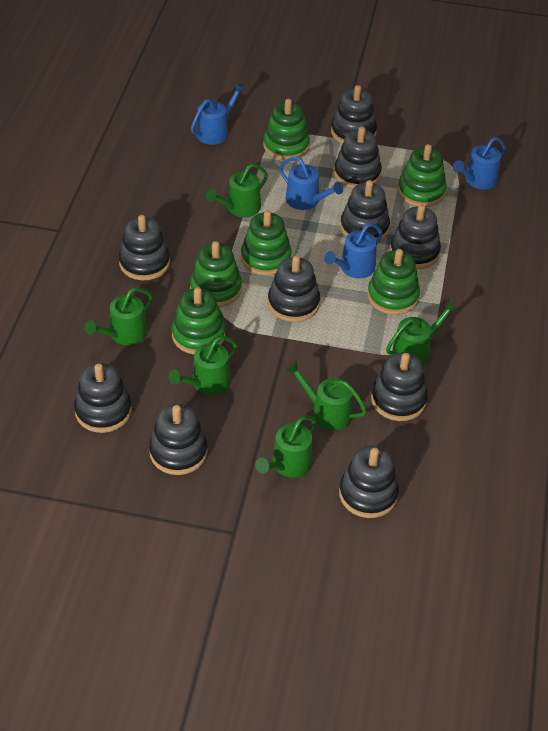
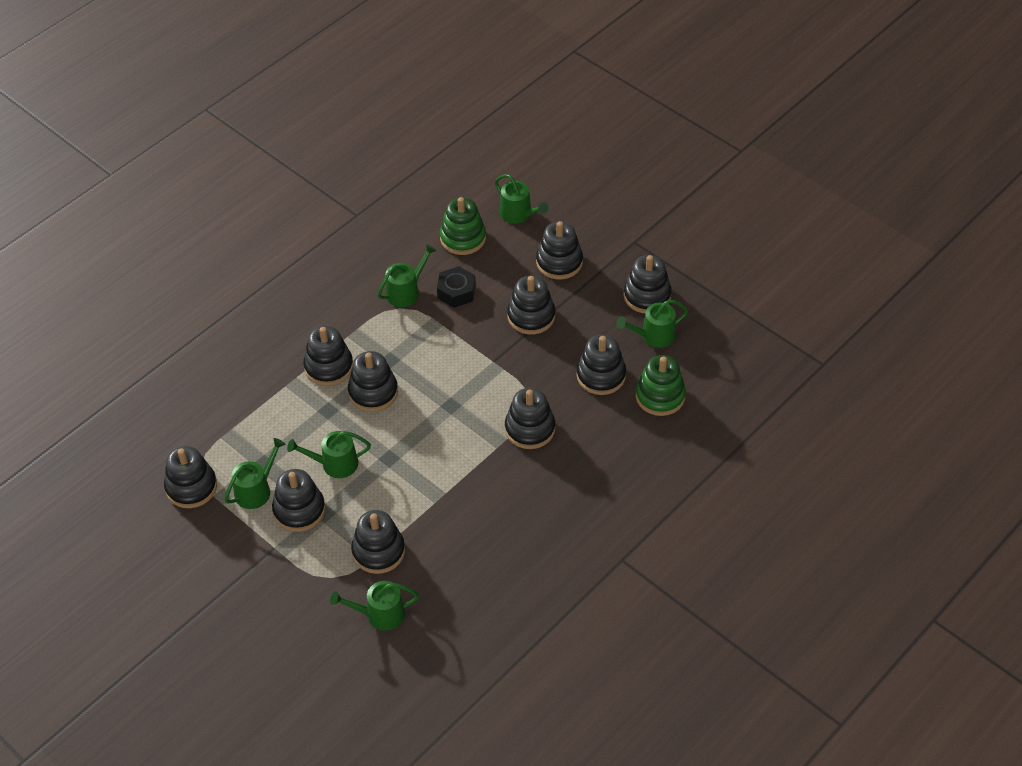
black nut: none = 0 -> [437,266,476,308] = 1
blue watering can: [191,84,245,145] [279,156,343,210] [324,223,383,278] [453,137,506,189] = 4 -> none = 0
green stacking toy: [172,287,225,355] [190,241,242,307] [241,210,292,276] [263,99,310,160] [367,249,420,315] [398,144,447,207] = 6 -> [440,197,486,255] [635,355,686,416] = 2

